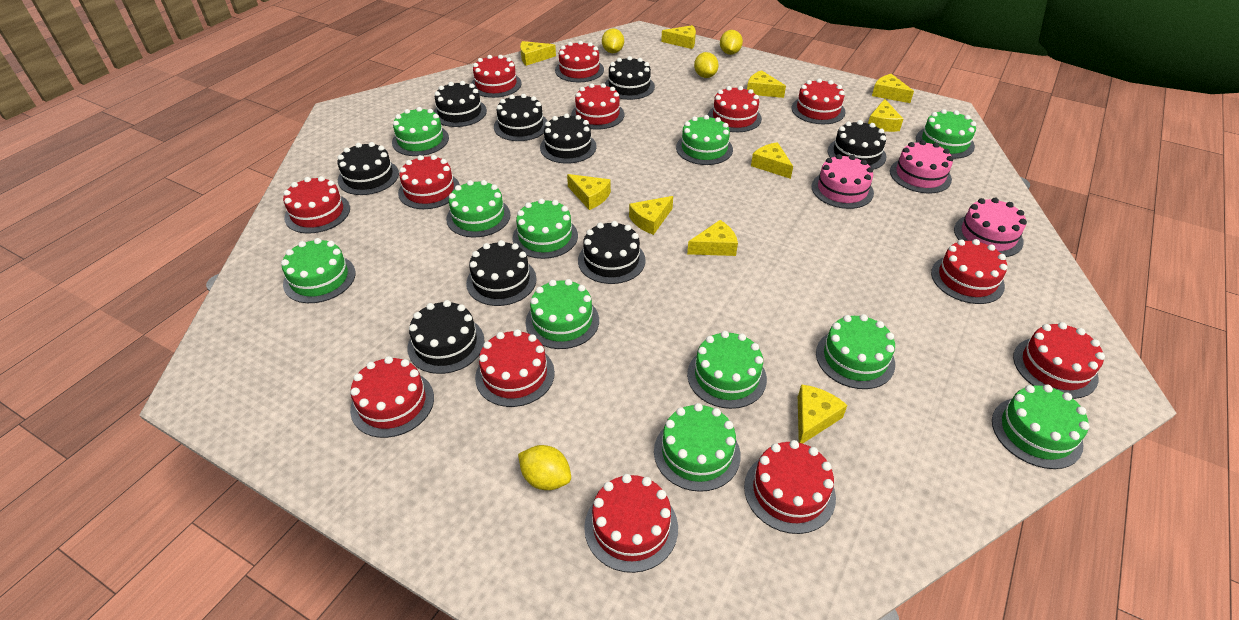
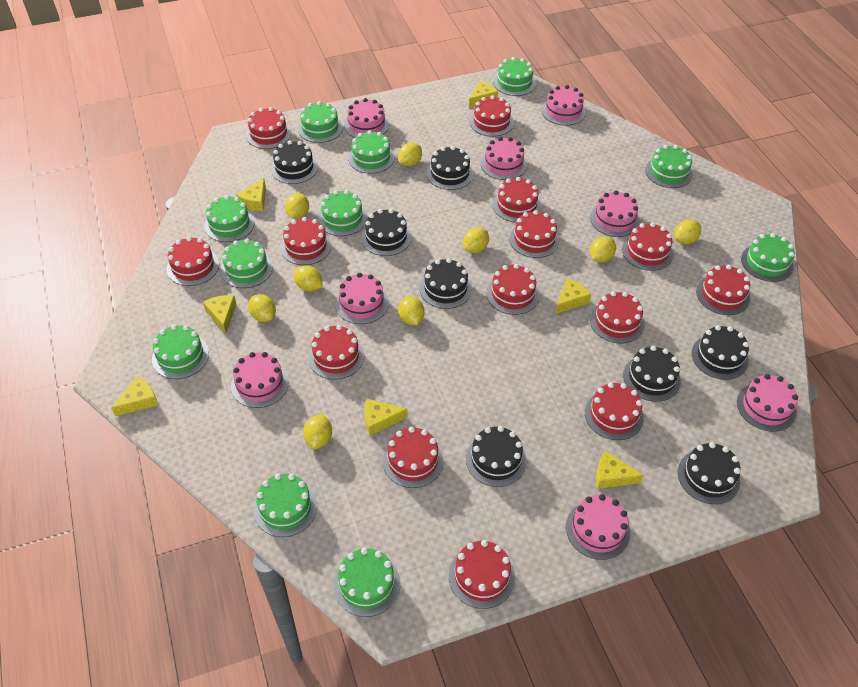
black cake: [337,142,399,195] [407,300,485,374] [433,81,487,127] [466,240,537,306] [494,94,547,141] [540,113,597,164] [578,221,646,284] [605,56,655,100] [828,120,886,170] = 9 -> [271,140,318,184] [361,209,411,256] [419,258,472,309] [427,146,474,190] [466,426,527,487] [623,346,681,402] [678,442,741,504] [692,325,749,380] = 8
pink cake: [812,154,874,209] [890,140,953,193] [954,198,1027,257] = 3 -> [231,352,289,408] [335,273,388,324] [344,98,389,138] [481,137,527,180] [542,85,586,126] [566,494,630,560] [590,190,640,237] [737,374,798,432] = 8
red cake: [283,176,350,234] [350,356,434,438] [398,155,460,209] [471,55,522,98] [475,329,555,407] [555,41,604,82] [571,83,624,129] [584,474,678,573] [708,86,762,132] [744,440,836,534] [792,78,846,124] [931,239,1007,304] [1013,322,1105,399] = 13 -> [167,237,219,286] [246,107,291,149] [281,217,331,265] [308,325,364,380] [383,427,444,488] [449,540,515,609] [469,95,514,137] [487,264,539,315] [493,177,541,222] [509,210,560,258] [585,382,644,440] [590,291,644,343] [622,223,673,271] [696,265,750,315] = 14
yellow cheese: [520,41,556,66] [567,174,611,210] [629,196,673,235] [661,25,696,49] [687,220,738,256] [747,70,786,98] [751,142,793,179] [798,384,848,444] [868,99,903,132] [872,74,914,103] = 10 -> [111,376,158,416] [203,295,236,334] [236,178,266,211] [364,399,408,435] [469,81,498,108] [555,278,591,314] [596,451,644,489] = 7
yellow lemon: [518,445,571,490] [602,29,624,53] [694,52,719,78] [720,30,743,55] = 4 -> [248,294,276,322] [285,193,309,219] [294,265,322,291] [303,414,332,449] [398,143,422,166] [398,296,425,325] [463,227,489,253] [590,236,616,262] [674,220,701,244] = 9

